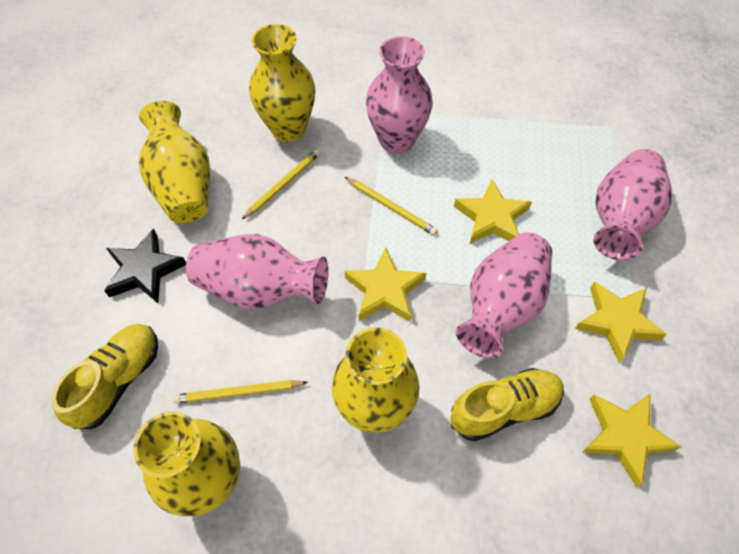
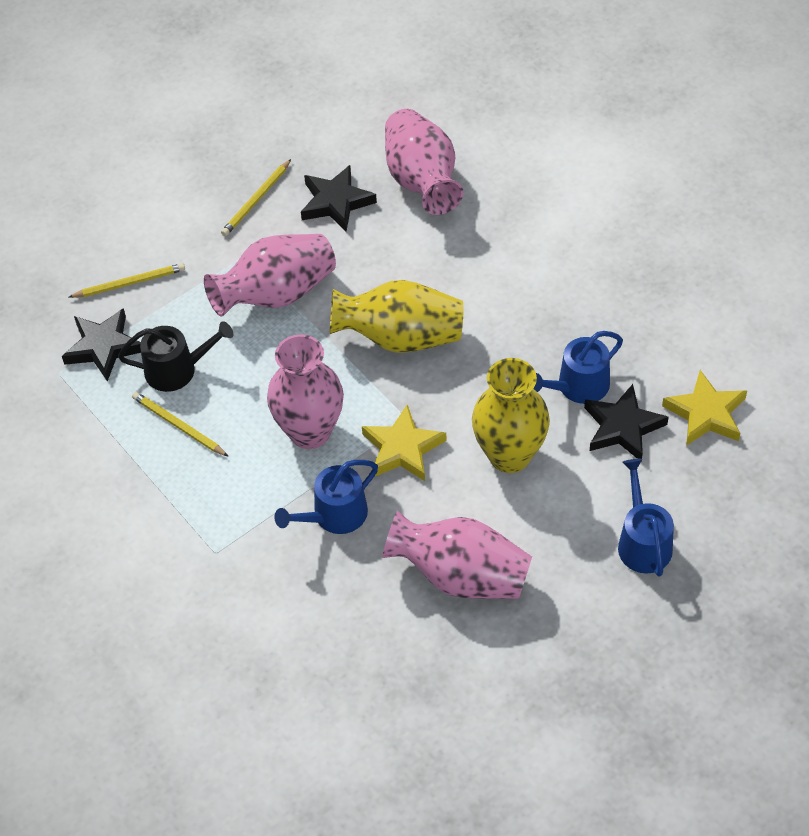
black star: [104,229,186,303] = 1 -> [62,308,141,382] [301,165,377,232] [584,384,669,462] = 3
black watering can: none = 0 -> [118,321,233,392] = 1
blue watering can: none = 0 -> [274,460,378,534] [533,331,623,404] [618,459,674,577] = 3
yellow shoe: [51,324,158,429] [451,368,564,441] = 2 -> none = 0
yellow star: [345,248,426,322] [454,179,532,244] [575,281,667,363] [583,394,681,487] = 4 -> [362,405,447,481] [662,370,747,446] = 2
yellow vase: [133,411,240,516] [139,101,210,223] [249,24,315,142] [332,327,420,433] = 4 -> [330,280,463,353] [472,358,550,473] = 2

